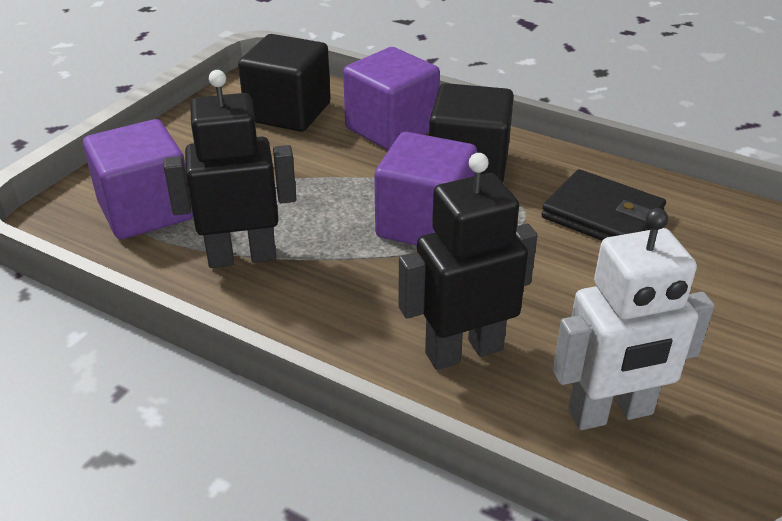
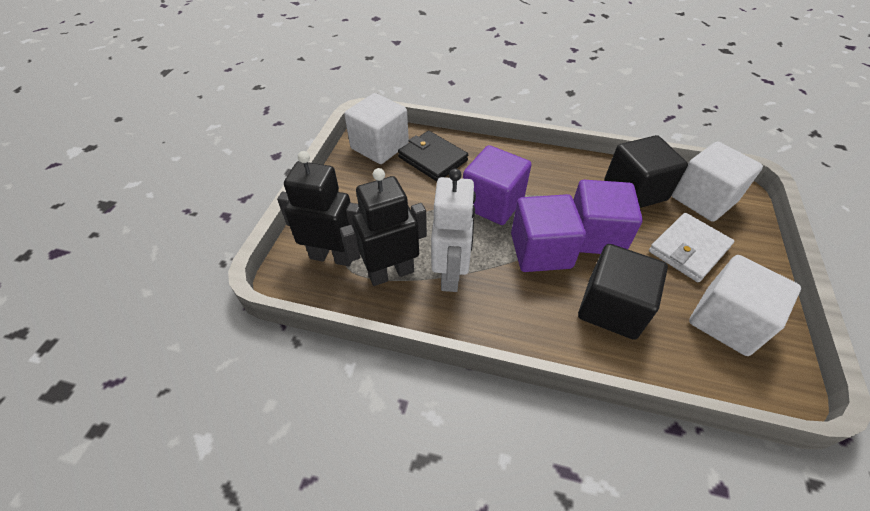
white cube: none = 0 -> [344,93,409,164] [671,142,763,222] [689,255,801,356] = 3
white wallet: none = 0 -> [649,213,734,282] = 1

